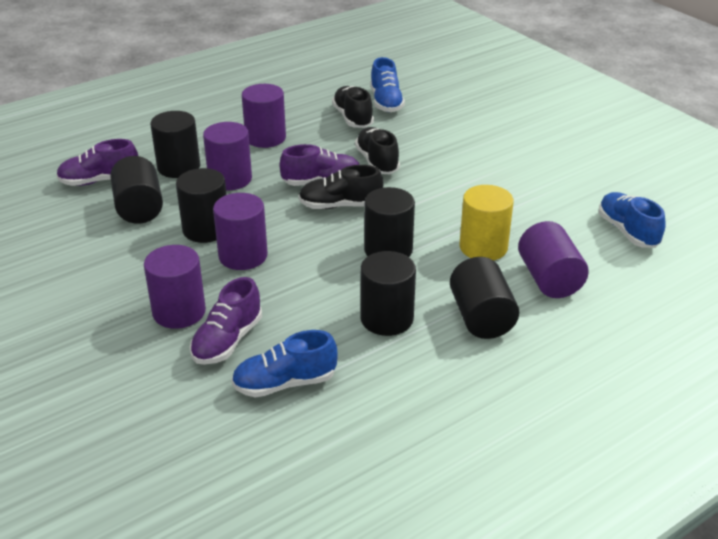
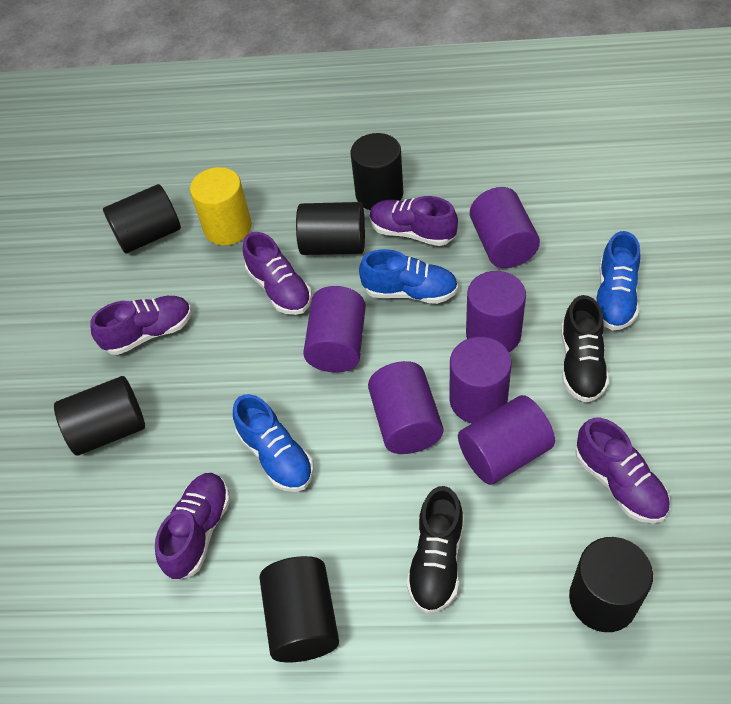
black shoe: [299,165,383,209] [332,86,374,128] [355,127,400,174] = 3 -> [406,486,464,614] [561,295,609,403] = 2
purple cylinder: [144,245,206,329] [203,122,252,190] [213,193,268,270] [242,84,286,148] [518,221,589,298] = 5 -> [303,286,366,373] [368,361,443,454] [450,337,512,423] [458,395,555,485] [466,271,526,352] [470,187,540,268] = 6
purple shoe: [56,139,138,186] [190,277,262,365] [280,144,359,186] = 3 -> [90,296,192,355] [155,473,230,580] [243,232,312,315] [369,196,458,246] [575,418,670,523] = 5

